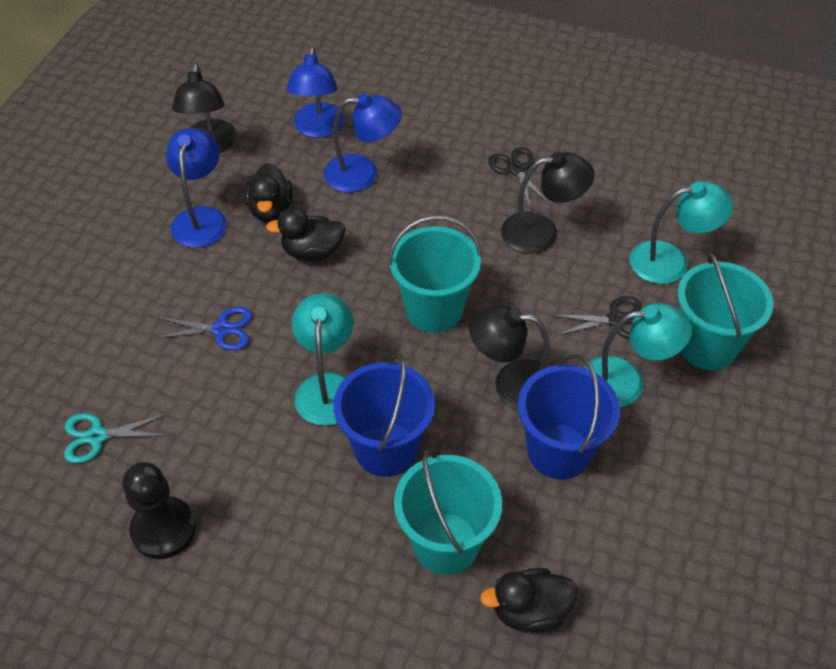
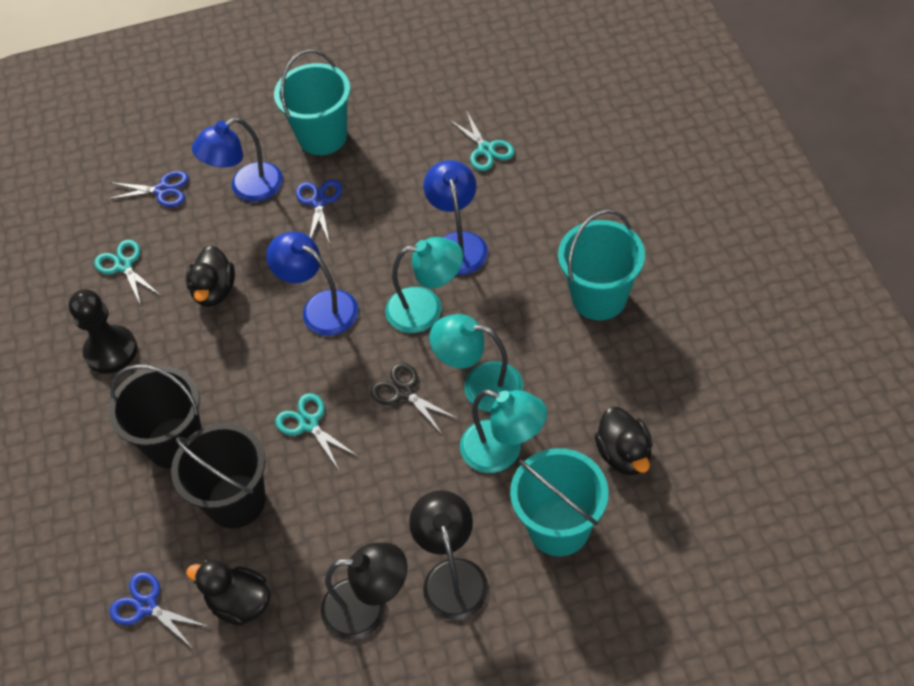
black bucket: none = 0 -> [108,364,202,469] [171,423,266,528] = 2
black lamp: [172,63,237,153] [469,305,550,410] [501,152,595,254] = 3 -> [321,542,408,640] [409,490,489,620] = 2
black scissors: [488,147,551,208] [551,296,642,339] = 2 -> [371,363,458,435] = 1
blue bucket: [334,353,435,477] [518,354,620,479] = 2 -> none = 0
blue scissors: [155,307,252,350] = 1 -> [106,171,189,207] [109,572,209,648] [296,180,342,244] = 3
turquoise scissors: [64,413,168,464] = 1 -> [94,240,160,305] [275,393,359,470] [450,110,515,171] = 3

